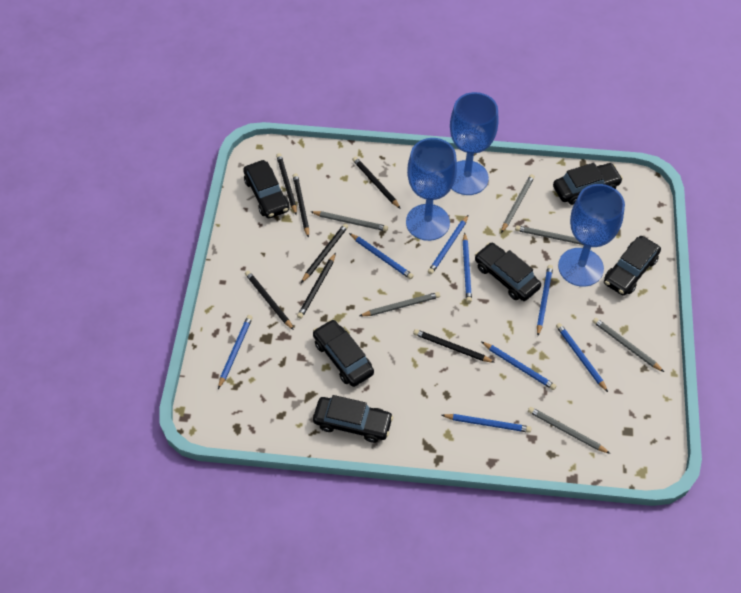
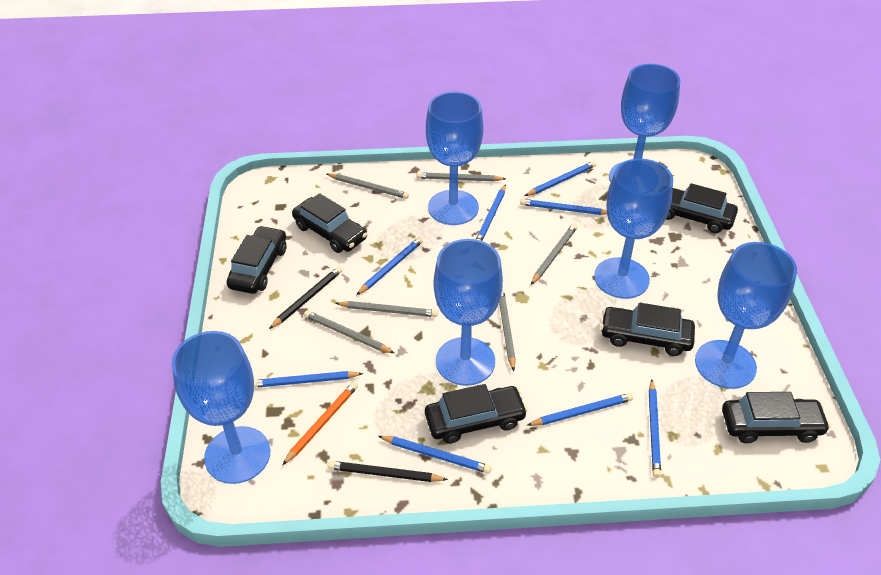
black pencil: [245,271,294,330] [276,153,297,215] [293,173,309,238] [297,253,336,319] [301,223,348,283] [352,157,401,209] [413,329,495,363] = 7 -> [269,266,342,329] [328,461,448,482] = 2
blue goblet: [406,138,457,241] [450,92,499,195] [558,184,625,287] = 3 -> [171,331,270,484] [426,91,483,225] [434,239,503,386] [594,158,673,299] [609,64,680,182] [695,242,797,389] = 6
orange pencil: none = 0 -> [282,382,358,465] = 1

